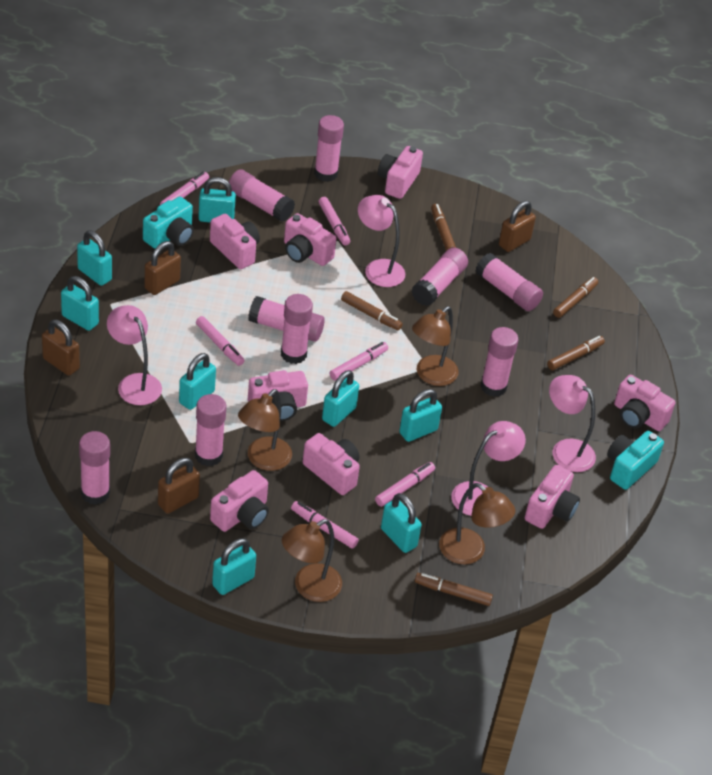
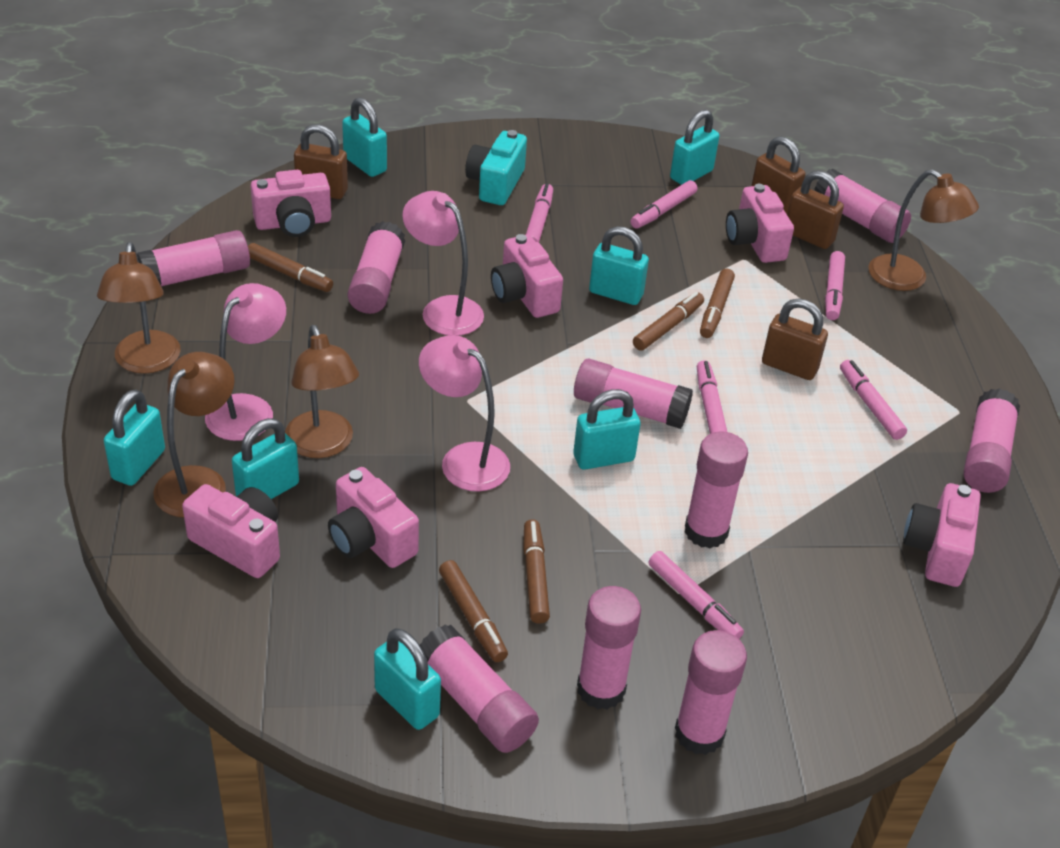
pink camera: [210,214,260,269] [210,470,269,532] [248,370,308,421] [284,213,337,266] [303,433,360,495] [378,146,423,199] [525,465,580,529] [614,375,676,431] = 8 -> [182,484,280,578] [251,170,331,237] [328,467,419,568] [491,234,563,318] [726,184,794,263] [903,483,981,587] = 6
pink lamp: [107,305,162,405] [358,195,405,287] [452,421,526,516] [549,375,596,472] = 4 -> [205,283,286,441] [402,191,484,336] [419,335,510,492] = 3
turquoise camera: [143,197,194,248] [607,431,664,490] = 2 -> [465,130,527,205] = 1
turquoise padlock: [61,276,99,331] [77,230,112,286] [179,353,216,410] [198,177,236,223] [212,538,256,595] [322,370,359,427] [381,493,422,553] [399,389,442,442] = 8 -> [104,390,165,486] [232,418,299,499] [342,97,387,177] [374,628,441,730] [573,389,641,470] [589,226,649,305] [670,110,719,185] = 7

